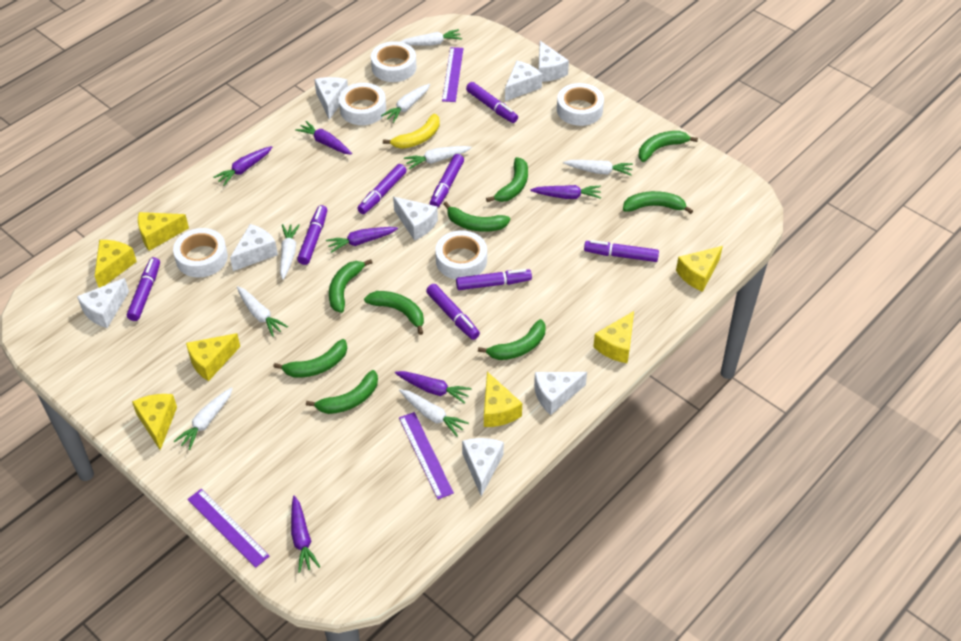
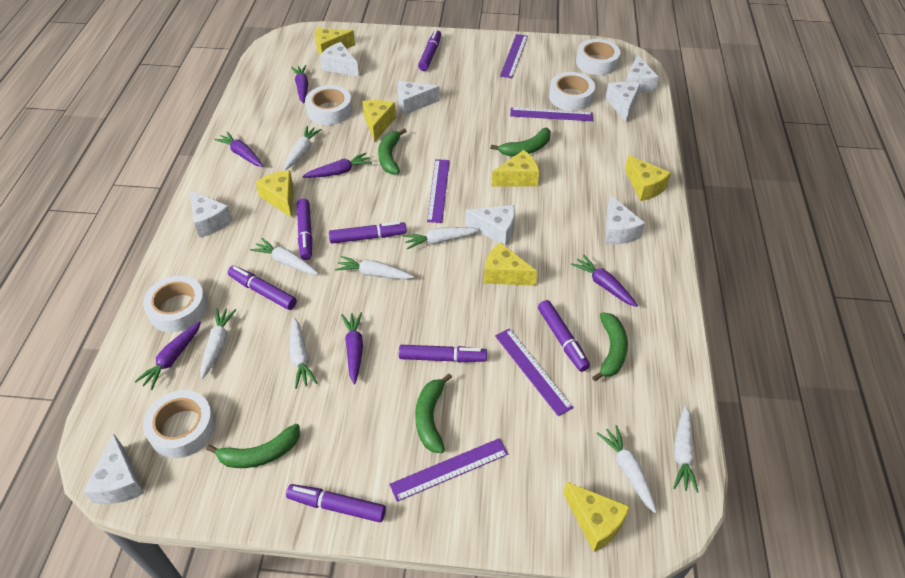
green banana: [273,339,347,378] [306,370,378,414] [329,259,373,313] [364,291,424,335] [444,202,510,232] [478,319,546,360] [486,157,528,202] [623,191,693,214] [639,131,698,162] = 9 -> [206,424,300,468] [378,128,407,175] [415,373,452,453] [490,128,551,156] [592,312,628,381] = 5
purple marker: [127,257,160,321] [297,205,327,265] [357,164,407,214] [426,284,480,340] [430,154,464,208] [456,269,532,290] [466,82,518,123] [584,240,659,262] = 8 -> [228,266,297,310] [286,484,386,523] [297,198,313,260] [329,222,406,243] [399,345,487,362] [418,30,441,71] [538,300,590,372] = 7
purple ruler: [187,489,269,568] [399,412,454,499] [442,47,463,102] = 3 -> [389,438,508,502] [427,159,450,223] [495,328,574,416] [500,34,528,78] [510,107,593,121] = 5
yellow banana: [383,114,440,149] = 1 -> none = 0

